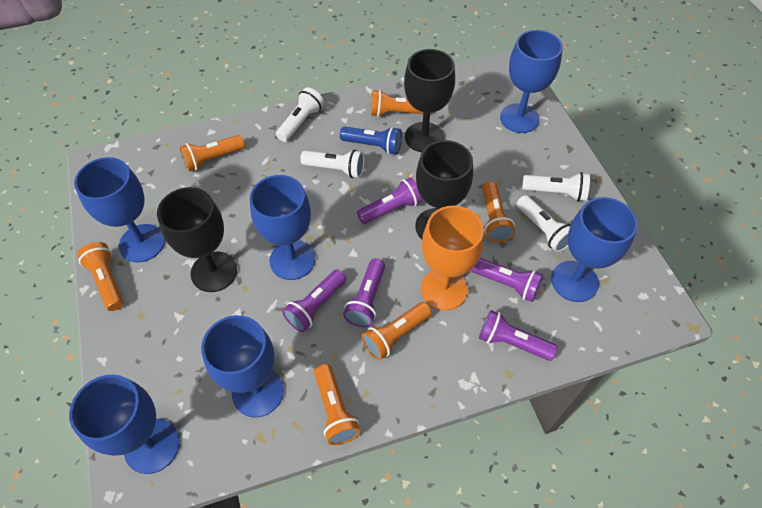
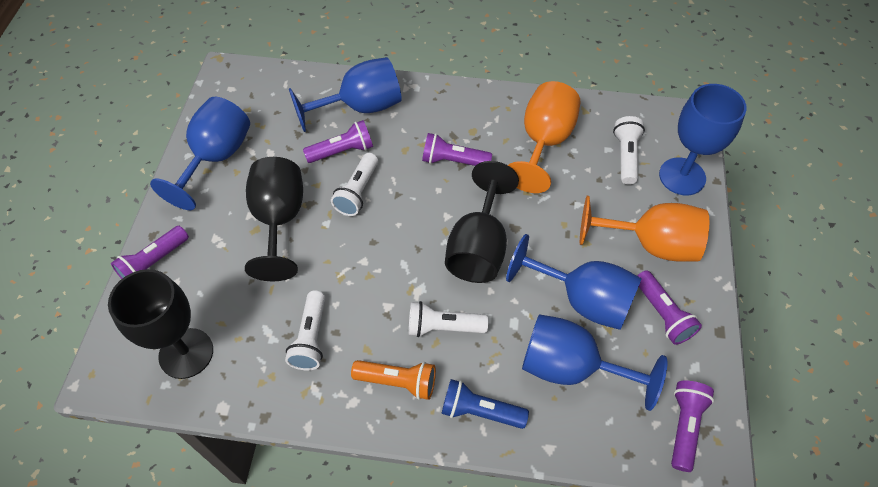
blue goblet: [69,374,180,474] [74,157,165,263] [201,315,284,417] [250,175,315,280] [500,30,563,133] [551,197,638,302] = 6 -> [150,97,250,210] [289,57,402,132] [506,234,642,330] [522,314,667,411] [659,84,747,195] = 5
orange flashlight: [77,242,124,311] [179,135,245,172] [314,364,361,445] [362,302,432,360] [371,90,424,117] [482,181,516,243] = 6 -> [351,360,436,400] = 1
orange goblet: [421,206,484,311] = 1 -> [508,81,581,193] [580,196,709,262] = 2

